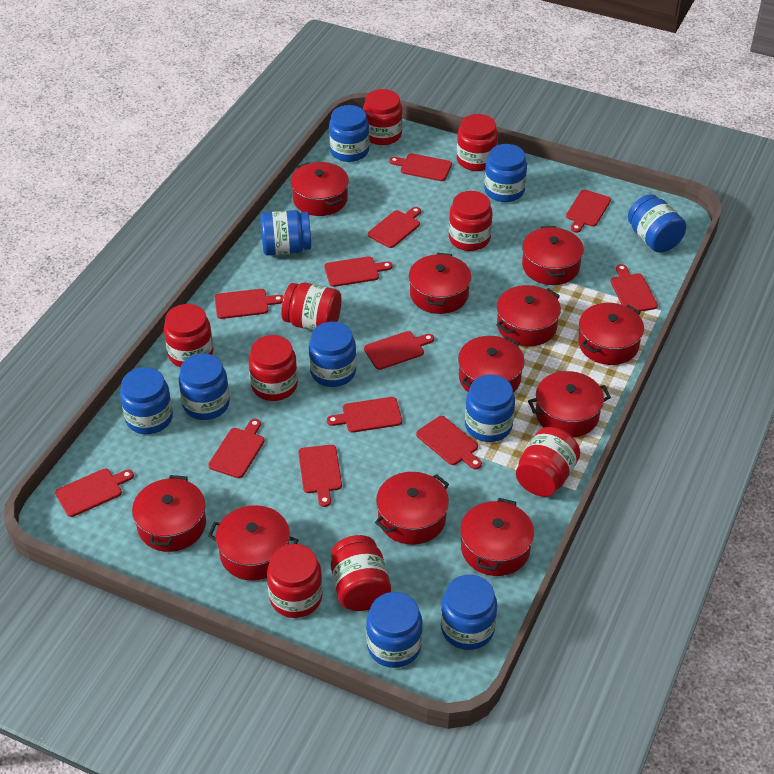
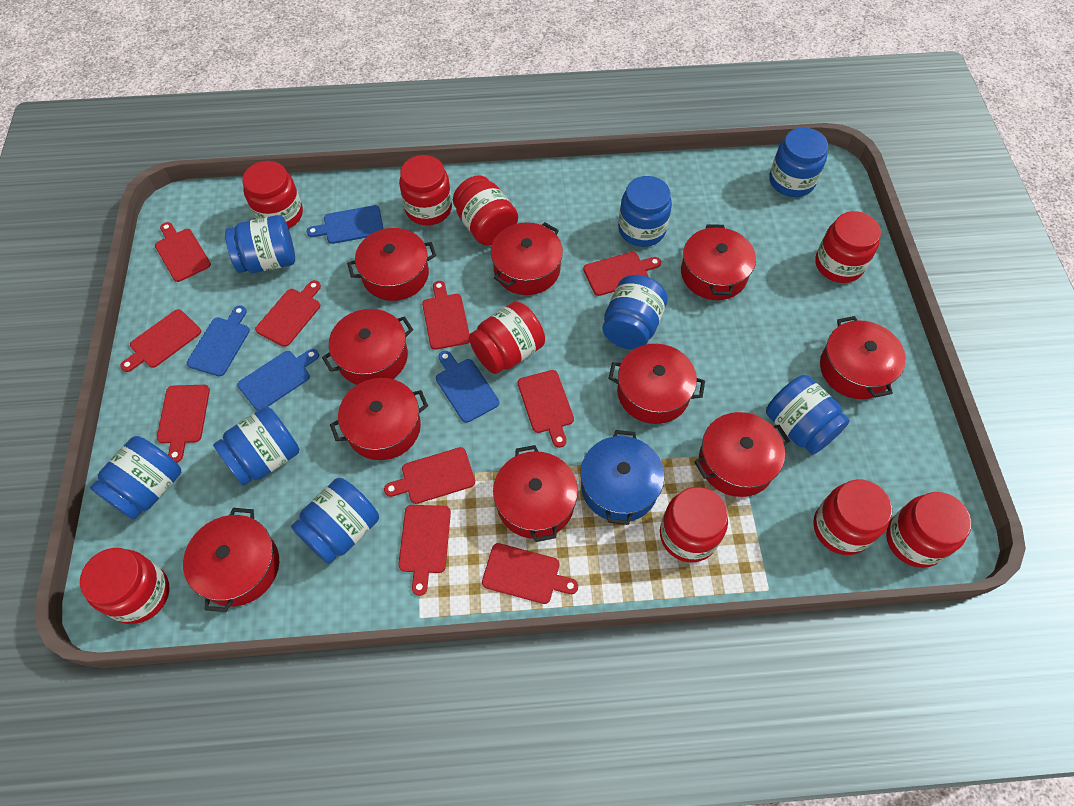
blue cutting board: none = 0 -> [187,305,250,377] [237,349,319,411] [307,205,383,244] [436,351,499,423] = 4
blue jar: [120,367,173,434] [179,353,230,420] [260,210,311,255] [309,322,357,387] [329,105,369,162] [366,592,423,668] [441,575,497,650] [465,375,515,442] [484,144,527,202] [628,194,686,253] = 10 -> [90,436,181,520] [213,407,299,486] [225,215,295,273] [291,478,379,564] [603,275,668,350] [618,176,672,247] [766,375,850,455] [769,127,828,197] = 8
blue pot: none = 0 -> [581,430,665,525] = 1
red cutting board: [55,469,134,517] [208,419,265,478] [215,289,283,319] [298,445,342,507] [324,256,392,287] [327,397,402,433] [364,331,434,370] [368,207,421,248] [389,153,452,181] [416,416,482,469] [566,190,611,233] [610,264,658,312] = 12 -> [120,309,201,372] [155,222,211,282] [157,385,210,463] [255,280,321,347] [384,447,475,504] [398,505,451,596] [422,281,470,350] [482,543,578,604] [518,370,574,448] [583,252,661,296] = 10
red pot: [132,475,206,552] [208,505,298,581] [290,162,349,216] [375,472,449,545] [409,253,471,314] [458,336,525,393] [460,498,534,576] [496,285,561,347] [522,226,584,285] [528,371,611,438] [578,303,644,365] = 11 -> [183,508,279,612] [322,309,413,385] [330,378,428,460] [347,228,436,301] [491,222,563,295] [493,445,578,542] [608,344,705,424] [681,224,756,300] [694,412,790,497] [820,316,906,399] = 10

